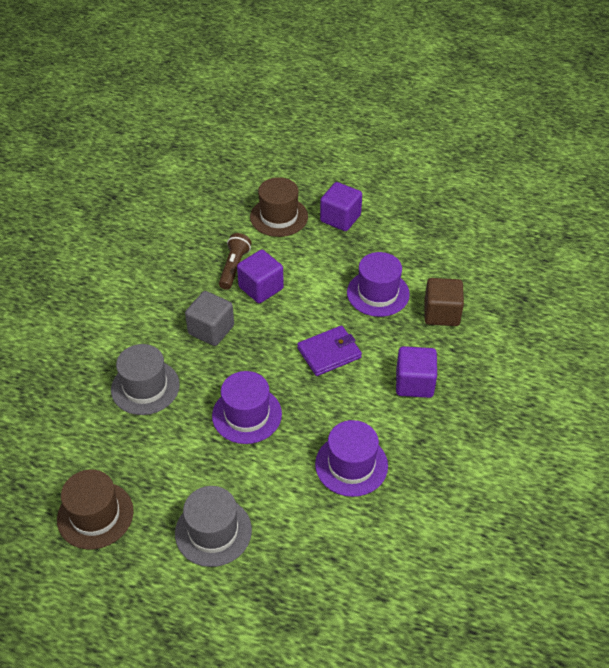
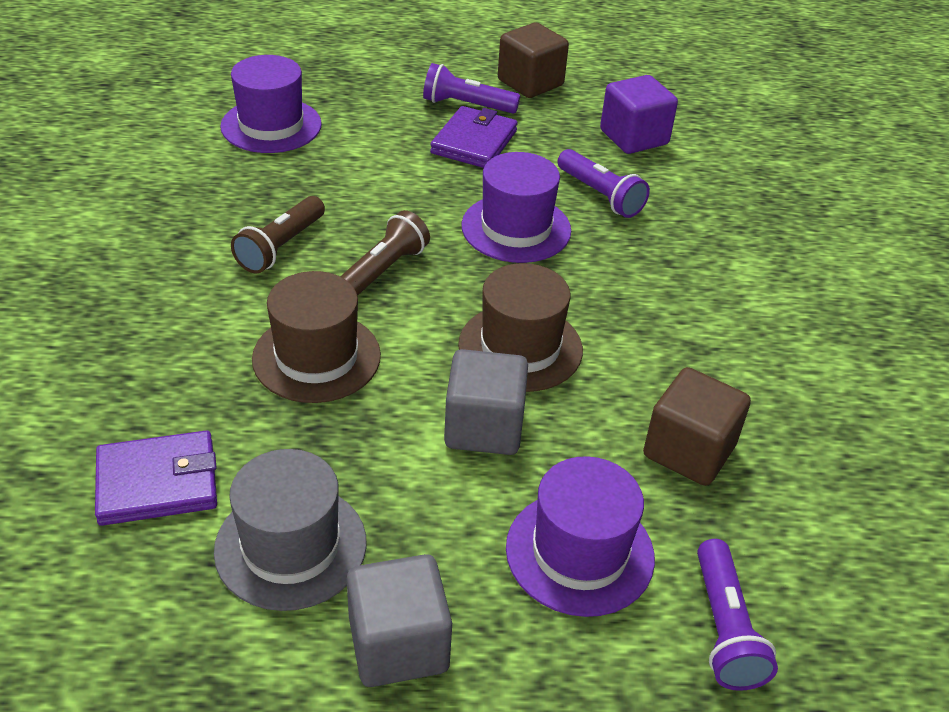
brown cube: [424,278,464,326] = 1 -> [498,23,569,98] [643,367,751,486] = 2
brown flashlight: [219,233,251,290] = 1 -> [231,196,325,274] [340,210,430,296] = 2
grey cube: [185,291,234,346] = 1 -> [347,554,452,687] [444,349,528,455] = 2
grey hat: [111,344,180,415] [175,486,252,567] = 2 -> [214,449,367,611] = 1
purple cube: [237,250,284,303] [320,182,362,231] [396,346,437,398] = 3 -> [600,75,678,154] = 1
purple flashlight: none = 0 -> [423,63,520,114] [558,149,650,218] [697,539,778,691] = 3
purple wallet: [297,325,362,376] = 1 -> [95,430,217,526] [430,106,518,168] = 2

